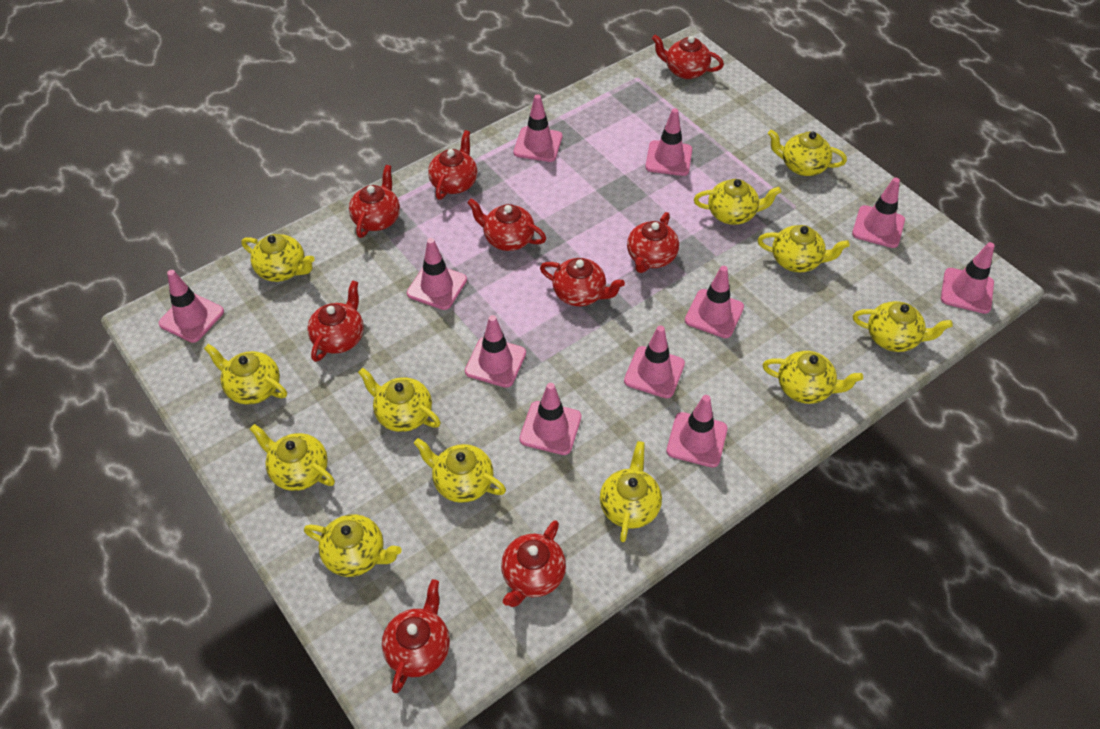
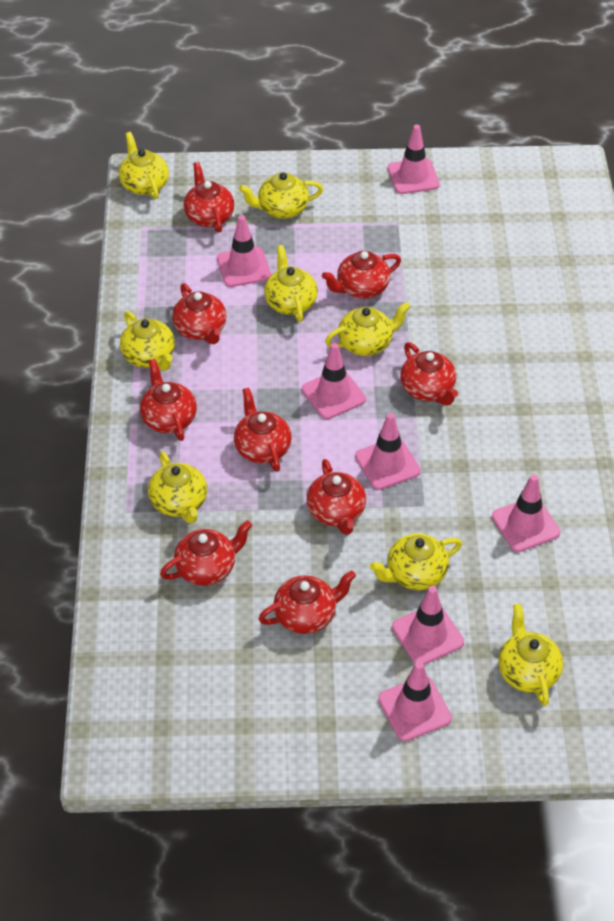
pink traffic cone: [158,270,224,343] [407,238,467,310] [465,315,526,388] [514,94,562,162] [519,383,581,455] [624,325,685,398] [645,108,692,176] [667,395,728,468] [685,266,744,338] [852,178,905,248] [941,242,995,314] = 11 -> [217,215,271,287] [302,343,366,419] [355,413,421,490] [378,661,452,741] [388,124,440,194] [392,586,464,665] [492,474,560,552] = 7
yellow teapot: [204,344,287,404] [242,234,315,282] [250,424,335,491] [304,514,401,577] [358,368,441,432] [414,438,506,503] [600,441,662,542] [694,179,781,225] [758,225,850,272] [763,351,863,404] [768,129,847,176] [853,301,953,352] = 12 -> [119,132,169,199] [120,311,175,371] [148,451,207,524] [239,172,323,219] [264,245,318,322] [325,302,411,356] [370,533,462,590] [498,603,563,706] = 8

